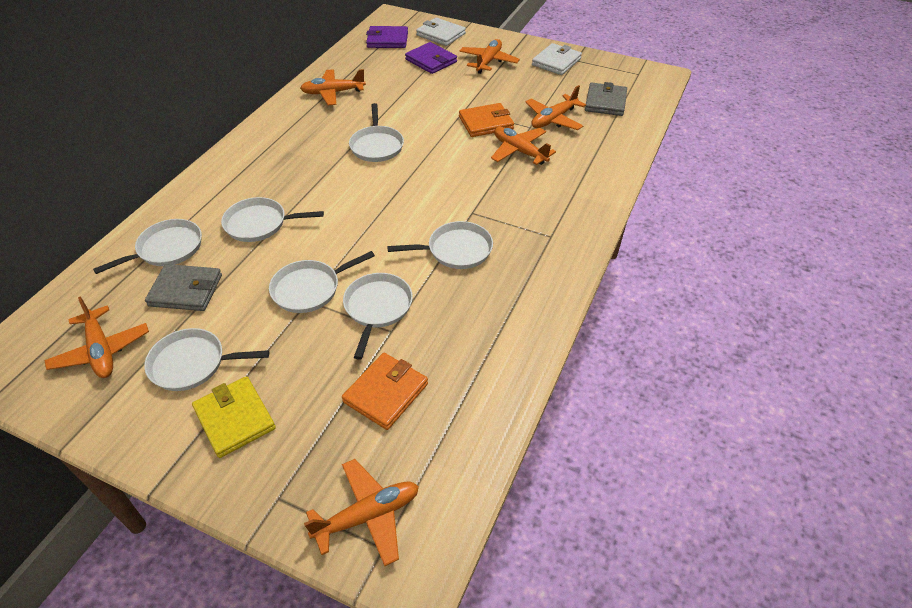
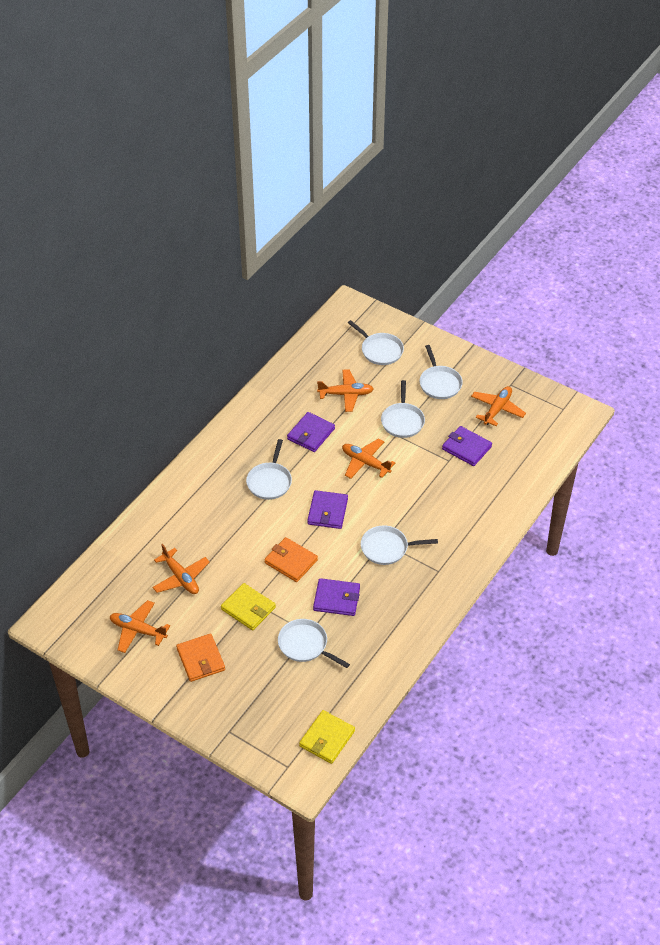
grey wallet: [145,264,222,311] [585,82,627,116] = 2 -> none = 0
orange plane: [44,296,149,378] [300,69,366,105] [304,459,419,566] [459,39,520,74] [491,127,556,165] [526,85,586,130] = 6 -> [110,600,170,653] [152,544,210,594] [317,369,374,412] [342,438,395,479] [471,386,526,426] = 5
purple wallet: [366,26,408,48] [405,42,457,74] = 2 -> [287,412,335,452] [307,490,348,529] [313,578,360,616] [442,426,492,466] = 4
white pan: [93,219,202,274] [144,328,269,391] [221,197,324,242] [269,251,375,313] [343,273,413,360] [349,103,404,162] [387,221,493,269] = 7 -> [246,439,292,500] [278,619,350,668] [348,320,404,365] [361,525,438,565] [381,380,425,438] [420,345,463,399] = 6
white wallet: [416,17,466,46] [532,43,582,75] = 2 -> none = 0
yellow wallet: [192,376,276,458] = 1 -> [221,583,276,630] [299,710,355,764] = 2

